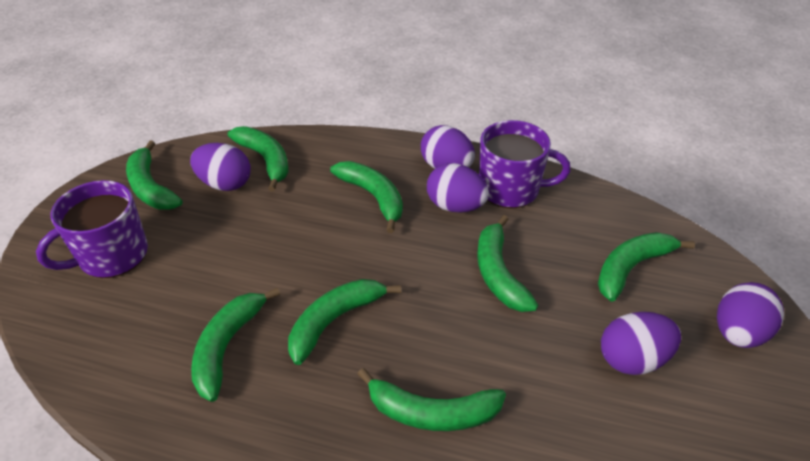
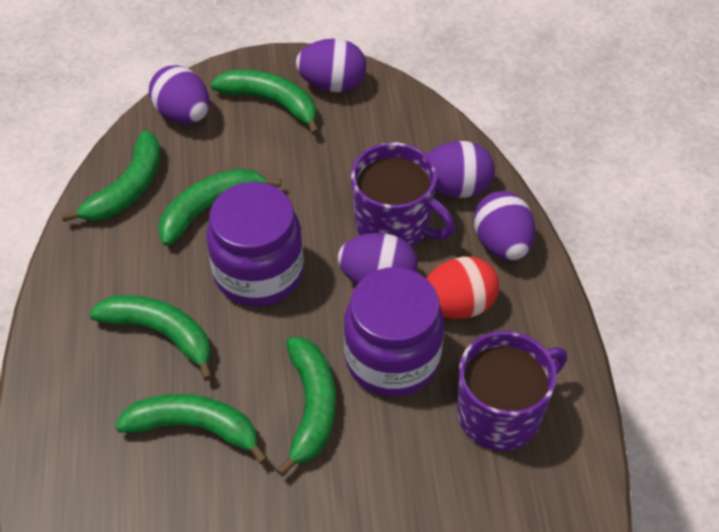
green banana: [126,141,183,210] [191,288,280,402] [227,126,289,192] [288,279,401,365] [330,161,403,233] [358,368,506,431] [477,215,538,312] [598,232,695,302] = 8 -> [61,130,161,222] [89,295,213,381] [115,394,268,464] [158,169,281,246] [210,70,319,135] [276,337,336,477] = 6
purple jar: none = 0 -> [207,182,304,307] [344,267,444,397] = 2
red egg: none = 0 -> [426,257,499,319] = 1

